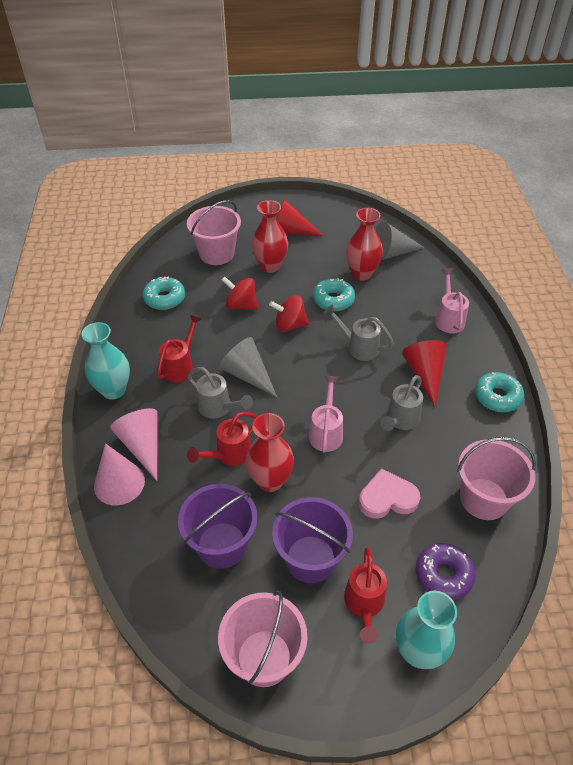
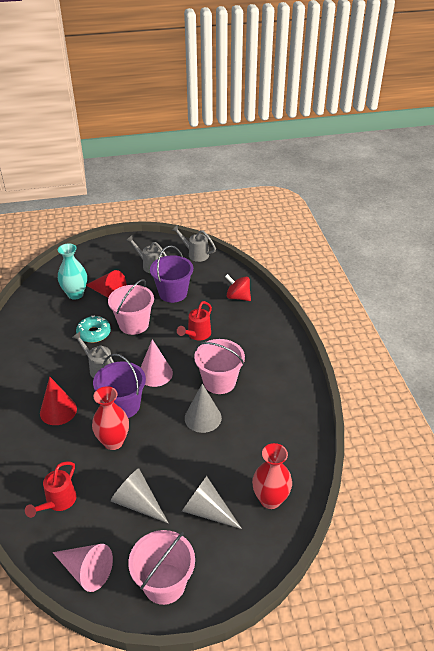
grey cone: [219,337,277,397] [375,222,425,260] = 2 -> [111,468,169,524] [182,476,242,529] [185,384,222,433] = 3
pink heart: [359,468,420,519] = 1 -> none = 0
pink watering can: [309,376,343,453] [435,268,469,334] = 2 -> none = 0
purple donut: [416,543,476,600] = 1 -> none = 0
red spinning top: [222,276,258,310] [269,295,309,332] = 2 -> [225,274,251,301] = 1
red vase: [245,413,294,492] [252,200,288,273] [346,208,383,280] = 3 -> [92,386,129,450] [252,443,292,509] = 2
red watering can: [157,315,201,383] [187,412,258,466] [344,547,387,644] = 3 -> [25,461,76,518] [177,301,212,341] = 2
turquoise donut: [143,276,185,310] [313,278,355,311] [475,372,524,412] = 3 -> [76,316,111,343] = 1
turquoise vase: [81,322,130,400] [396,591,457,669] = 2 -> [58,243,87,300] = 1

